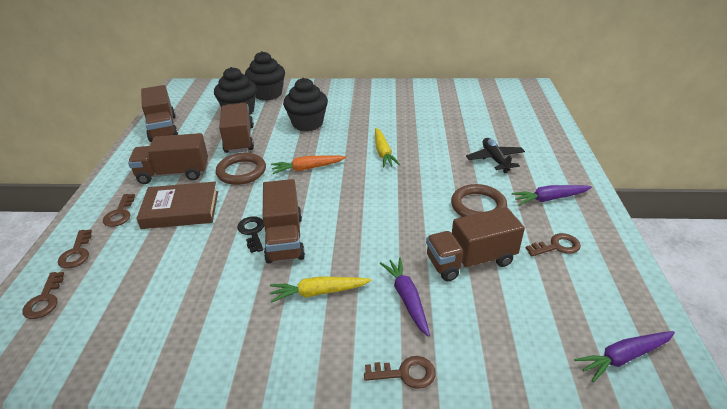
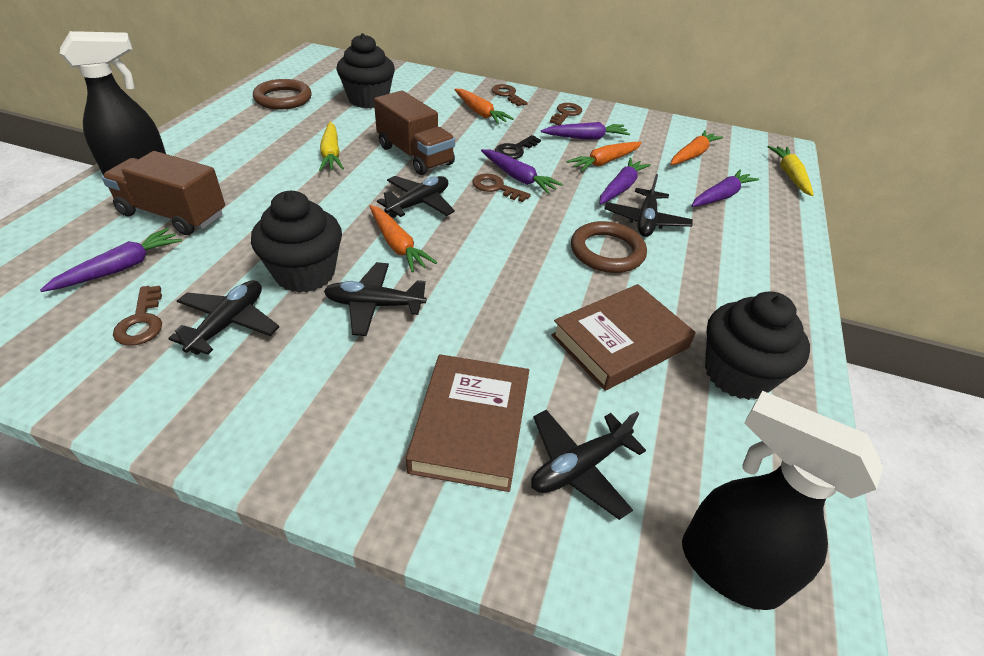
black plane: [466,138,525,173] = 1 -> [168,280,279,355] [324,262,426,336] [377,176,455,218] [531,410,646,520] [604,174,693,237] = 5
black spray bottle: none = 0 -> [60,31,166,176] [682,391,883,610] = 2
brown book: [136,182,218,229] = 1 -> [406,354,529,492] [551,284,696,391] = 2
brown key: [22,272,64,319] [58,229,92,269] [103,194,135,227] [364,356,436,389] [526,233,581,256] = 5 -> [113,286,162,346] [473,174,531,202] [492,84,528,106] [550,103,582,125] = 4
brown truck: [128,133,208,184] [141,85,178,142] [219,103,254,153] [263,179,305,264] [426,207,525,281] = 5 -> [102,151,225,235] [374,90,455,175] = 2
orange carrot: [271,155,346,174] = 1 -> [370,205,437,272] [454,89,514,124] [567,142,642,172] [671,130,723,165] = 4
purple carrot: [380,257,430,337] [511,185,592,205] [574,331,675,382] = 3 -> [40,228,182,292] [481,149,563,194] [541,122,630,140] [599,158,651,205] [692,170,759,207] = 5

